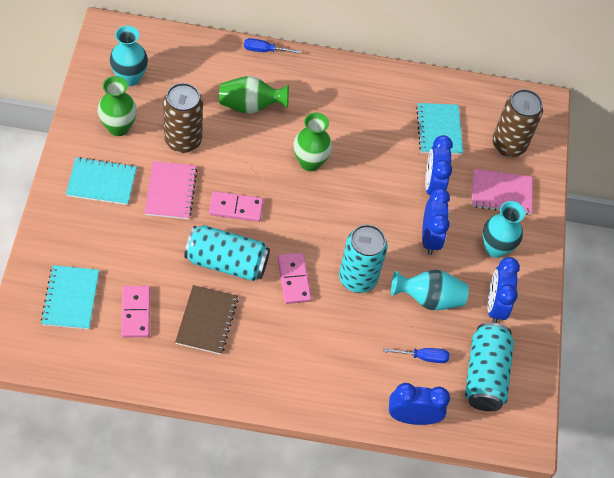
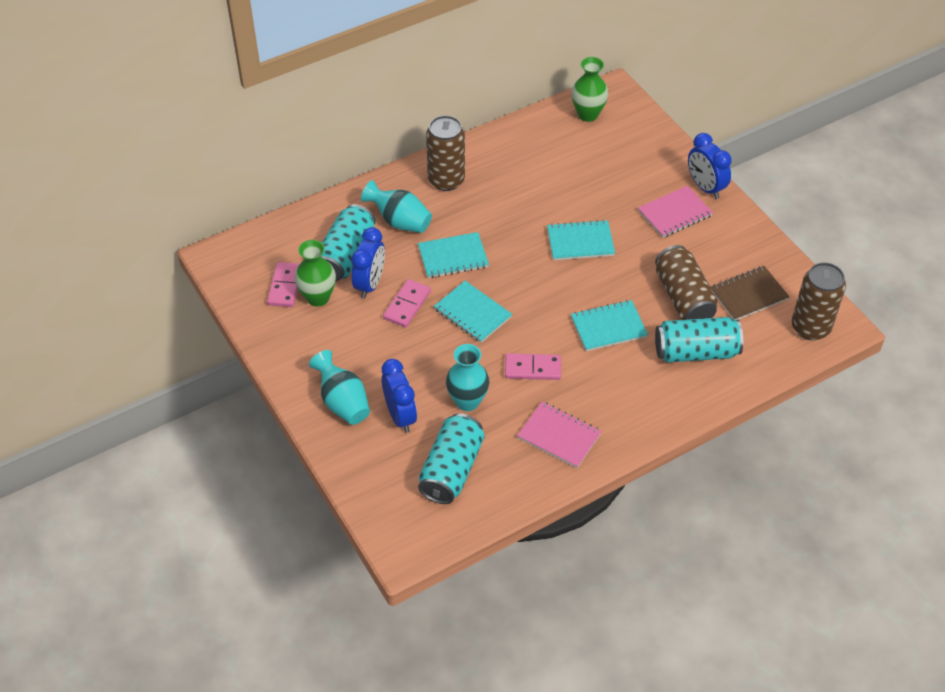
blue clock: [389,383,450,425] [422,188,450,255] [425,135,453,195] [487,257,520,323] = 4 -> [351,227,385,299] [382,359,417,433] [688,133,732,199] = 3
blue screwdriver: [244,38,301,54] [383,348,450,363] = 2 -> none = 0
brown can: [163,83,203,153] [492,89,543,157] = 2 -> [426,115,465,191] [655,245,718,320] [792,263,846,340] = 3
green vase: [97,76,137,136] [219,76,289,114] [294,112,332,171] = 3 -> [295,240,336,307] [571,57,608,122] = 2
turquoise notebook: [41,265,99,329] [66,157,137,205] [416,103,463,155] = 3 -> [418,232,489,278] [434,281,512,343] [547,220,615,260] [571,300,648,351] = 4

